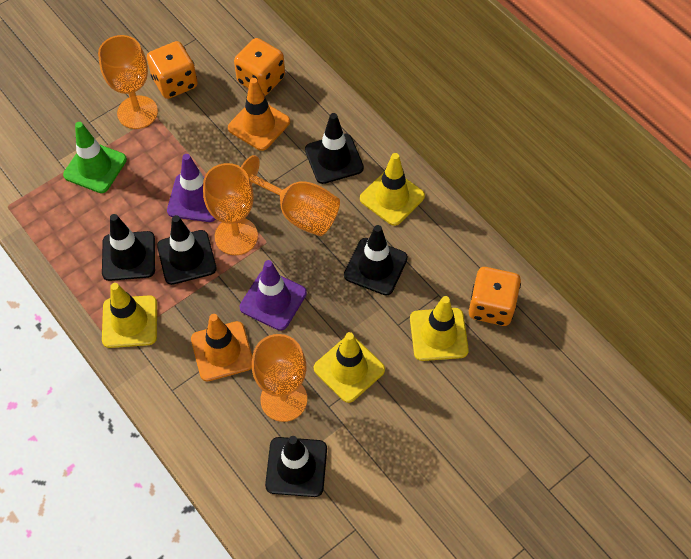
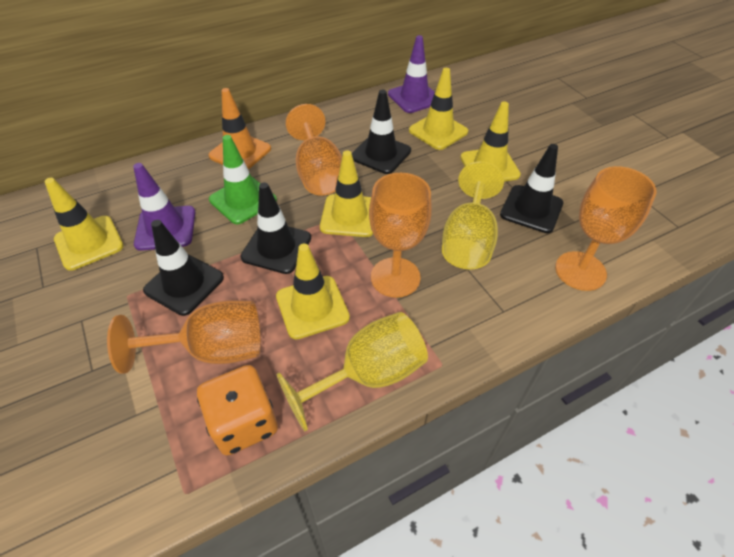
black traffic cone: [102,214,155,281] [157,215,217,285] [265,436,327,497] [305,113,364,184] [344,225,408,295] = 5 -> [143,220,224,316] [240,182,311,274] [352,90,411,174] [500,144,564,233] = 4
orange dice: [147,41,198,99] [234,38,285,96] [469,267,521,326] = 3 -> [197,365,278,456] = 1
orange traffic cone: [191,314,252,381] [228,78,290,151] = 2 -> [208,88,271,170] = 1
yellow goblet: none = 0 -> [277,312,428,431] [442,161,504,270] = 2
yellow traffic cone: [102,283,157,348] [314,332,385,403] [360,153,425,226] [410,296,469,361] = 4 -> [44,178,124,271] [276,244,350,339] [320,150,373,237] [409,68,468,150] [460,102,521,182] = 5

